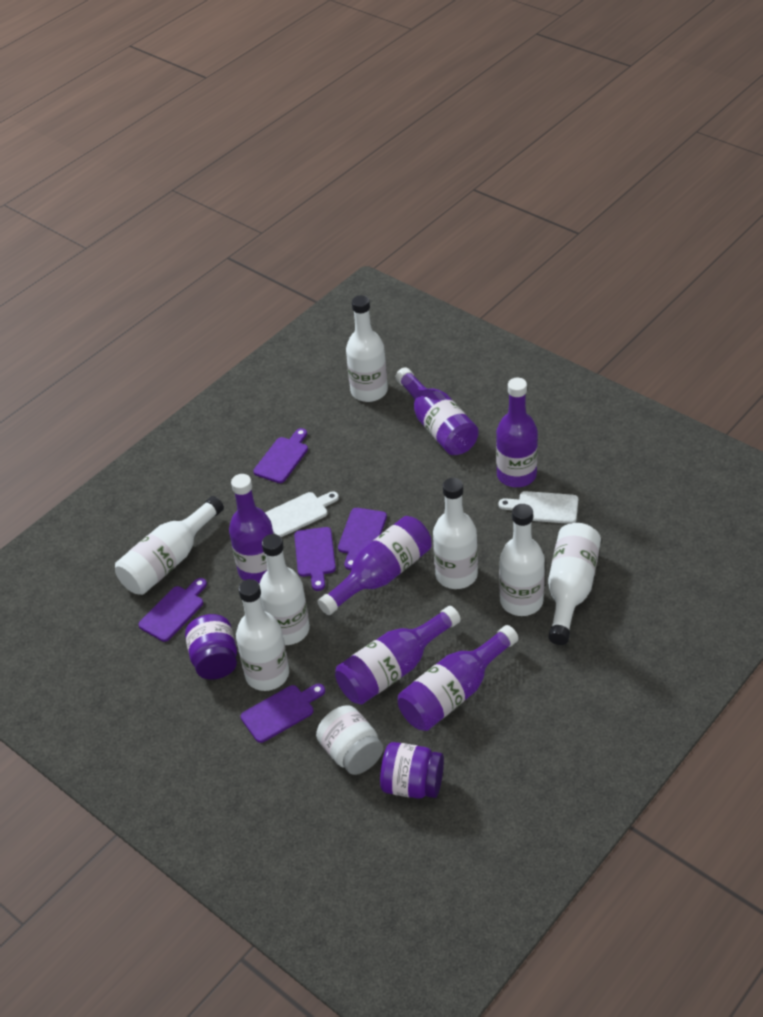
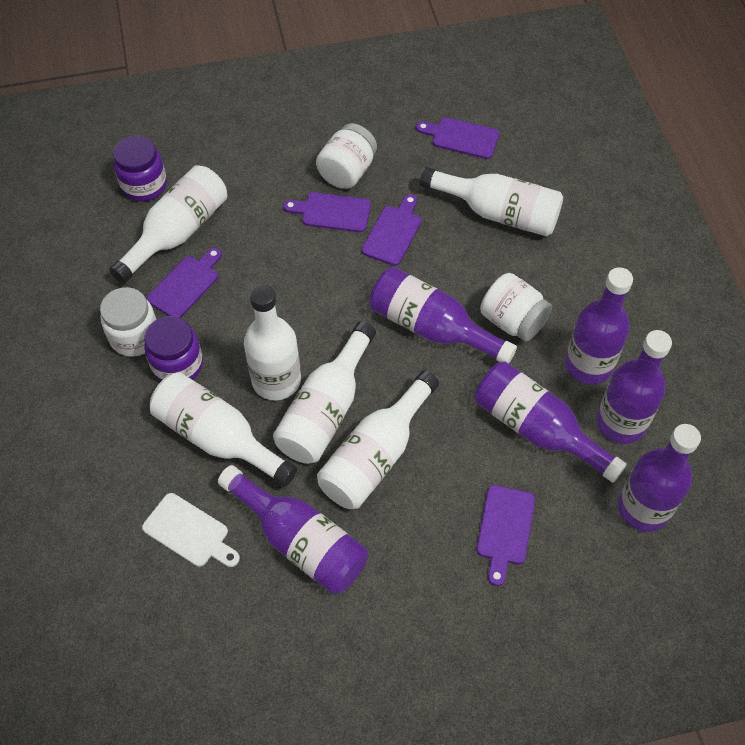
white bottle: [115,496,224,595] [236,579,289,691] [259,534,310,645] [346,295,388,402] [433,478,478,589] [499,504,545,616] [548,523,601,645] = 7 -> [109,165,227,283] [150,372,297,487] [244,284,301,400] [273,321,376,464] [317,370,439,509] [420,167,563,237] = 6
white cutting board: [265,491,339,537] [498,491,578,524] = 2 -> [142,493,240,567] = 1
white jar: [316,705,383,775] = 1 -> [100,287,157,357] [316,123,377,189] [480,273,552,342] = 3

